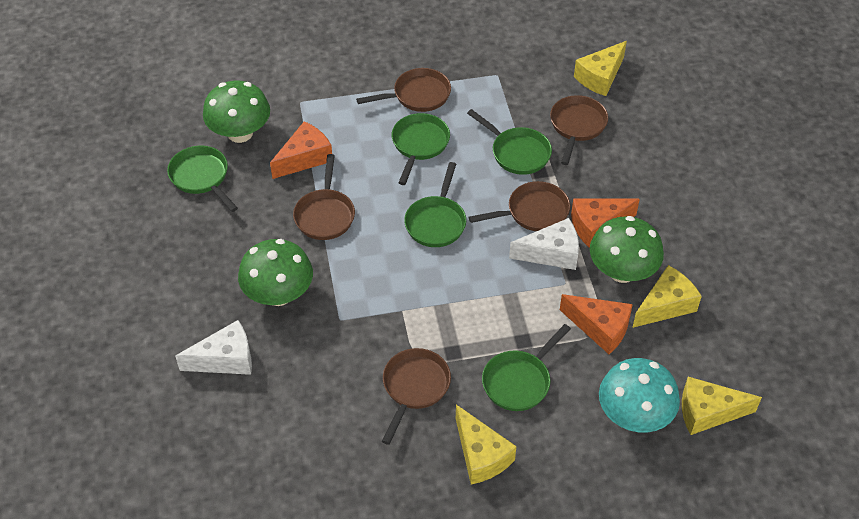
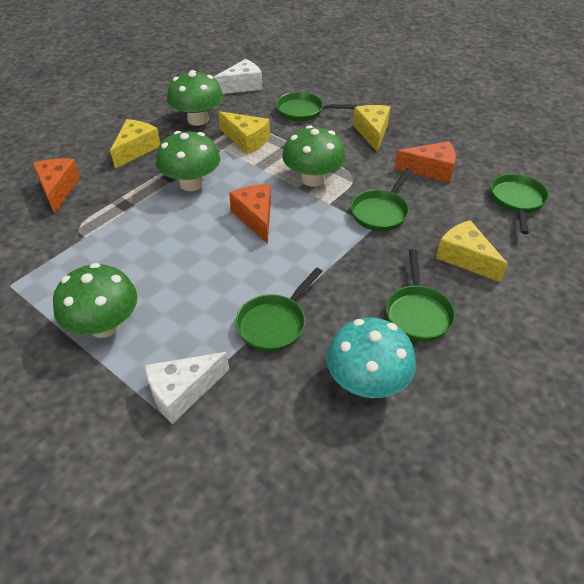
brown pan: [293,154,355,240] [356,68,451,112] [382,348,451,445] [469,181,570,231] [550,95,608,165] = 5 -> none = 0
green mushroom: [203,81,270,143] [238,239,313,306] [590,216,664,283] = 3 -> [53,263,138,338] [156,131,220,191] [167,70,223,126] [282,125,346,187] = 4

